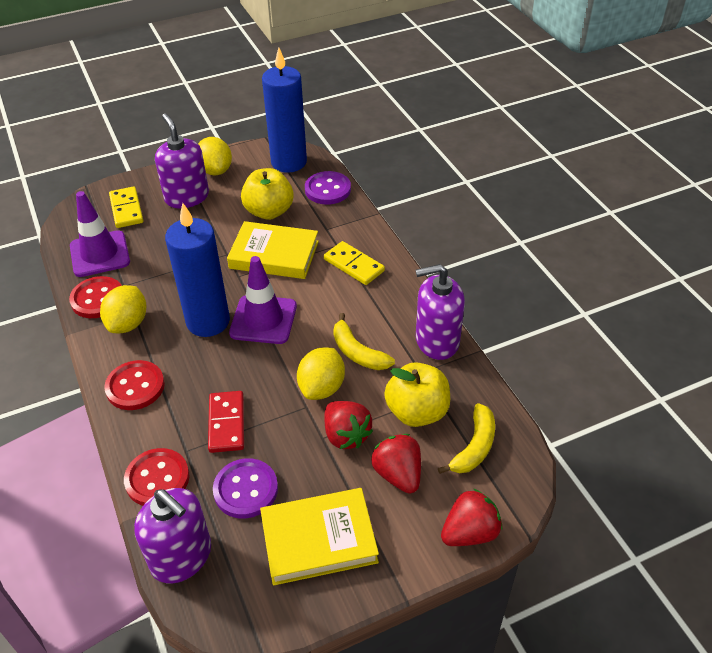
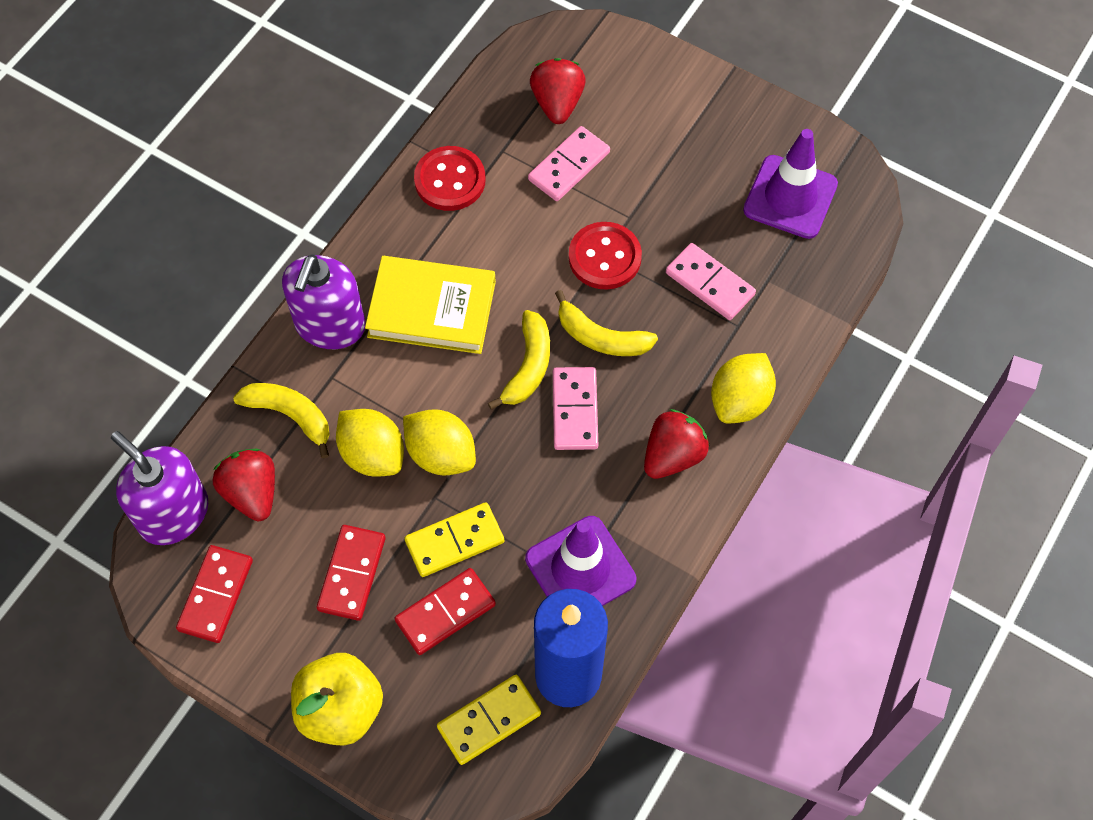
blue candle: [165,203,230,337] [262,47,307,173] = 2 -> [534,589,608,707] = 1
pink domino: none = 0 -> [528,126,610,201] [553,367,598,450] [666,243,756,320] = 3
purple button: [213,458,278,519] [305,171,351,205] = 2 -> none = 0
purple soap dispenser: [134,488,211,584] [155,114,209,208] [415,264,465,360] = 3 -> [111,431,208,545] [282,254,365,349] = 2
red button: [69,276,122,318] [104,360,165,410] [124,448,189,506] = 3 -> [414,146,486,211] [569,222,642,290] = 2
red domino: [208,391,244,453] = 1 -> [176,545,253,643] [317,525,385,621] [394,568,496,655] = 3
yellow apple: [241,168,294,220] [384,362,450,427] = 2 -> [291,653,383,746] = 1
yellow banana: [333,313,395,370] [438,403,495,474] = 2 -> [233,383,330,459] [488,310,550,410] [555,290,658,356] = 3
yellow book: [227,221,319,279] [260,488,379,586] = 2 -> [365,256,496,354] = 1

